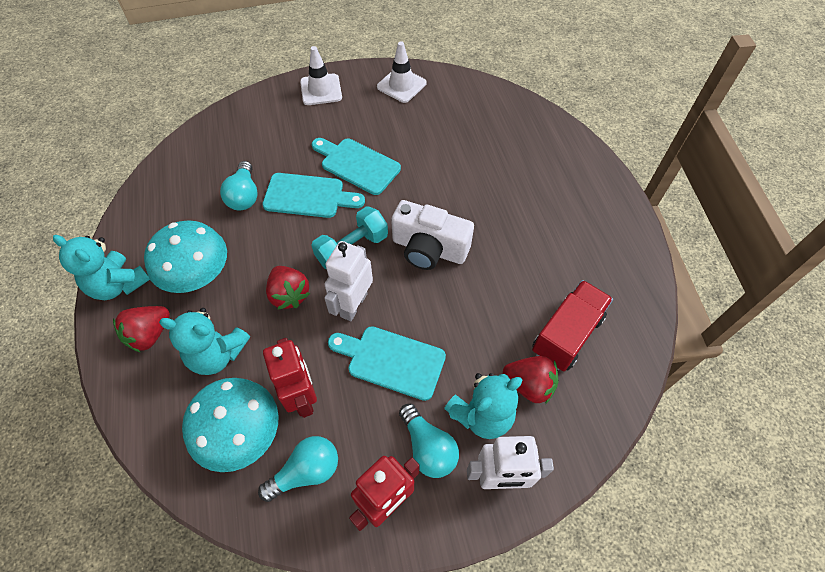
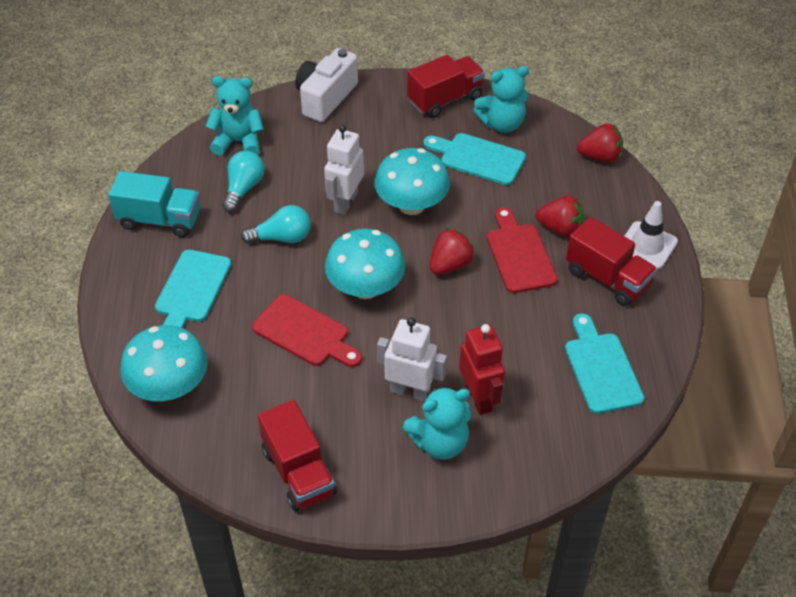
red cutting board: none = 0 -> [252,294,362,367] [487,207,557,293] = 2
red robot: [263,338,317,418] [349,456,420,531] = 2 -> [459,324,505,415] = 1
red truck: [532,280,613,371] = 1 -> [258,400,337,511] [407,55,485,118] [566,217,657,306] = 3
turquoise dumbbell: [312,206,388,270] = 1 -> none = 0
turquoise light bulb: [220,161,258,211] [258,436,338,502] [399,404,459,478] = 3 -> [222,151,264,213] [241,205,311,244] = 2
turquoise mushroom: [144,220,227,293] [182,378,279,472] = 2 -> [120,325,208,401] [325,229,405,299] [374,148,450,215] = 3
turquoise truck: none = 0 -> [108,171,200,237] = 1
white traffic cone: [300,46,342,105] [377,41,426,103] = 2 -> [625,201,678,269] = 1

